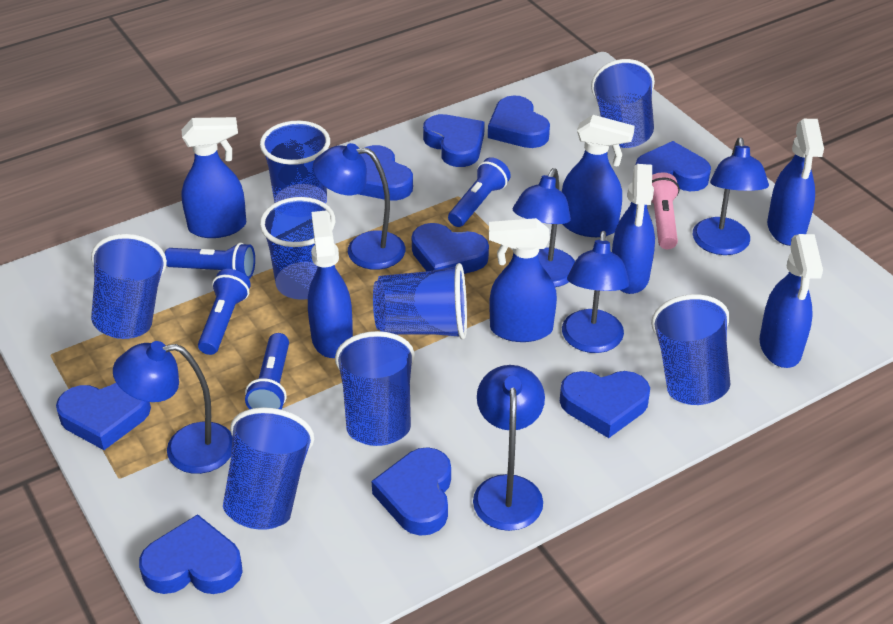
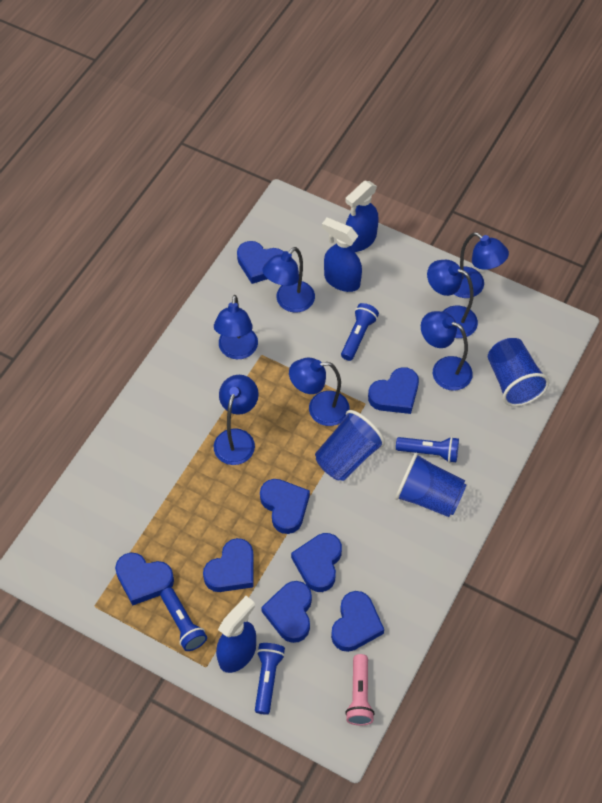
blue cup: [91,234,167,339] [223,407,314,530] [260,121,330,204] [260,197,335,300] [335,331,415,446] [373,263,467,339] [591,59,655,148] [651,294,731,405] = 8 -> [315,410,385,481] [395,452,466,517] [488,338,550,407] = 3
blue heart: [56,383,151,450] [139,514,243,594] [359,145,413,201] [372,447,451,536] [412,223,489,274] [423,114,485,167] [488,95,550,148] [560,371,650,438] [635,141,711,191] = 9 -> [115,553,174,606] [203,538,254,592] [237,241,284,284] [260,479,310,534] [261,581,312,643] [291,533,342,592] [331,591,384,652] [368,367,419,414] = 8
blue lamp: [113,341,232,474] [313,143,405,270] [473,365,545,531] [513,168,575,287] [562,231,630,353] [693,138,769,255] = 6 -> [214,295,258,359] [214,375,259,465] [262,247,315,313] [289,358,349,426] [421,311,473,391] [427,260,478,338] [454,232,509,298] = 7
blue spray bottle: [181,117,246,238] [308,210,353,358] [489,218,557,342] [562,115,635,237] [612,164,655,294] [759,234,823,368] [767,119,824,246] = 7 -> [216,596,256,673] [322,217,362,292] [345,181,379,252] = 3

